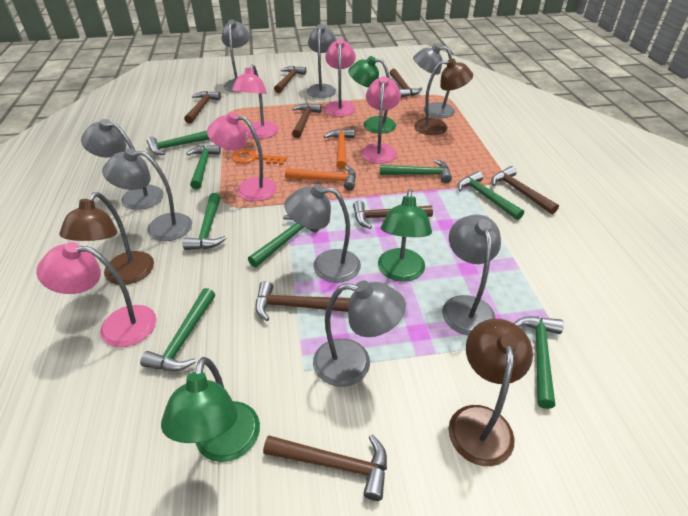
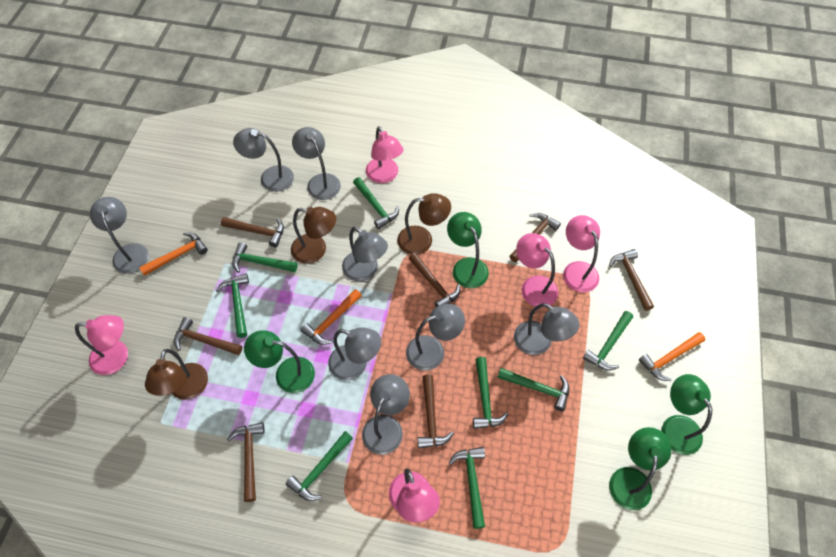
brown hammer: [184,91,221,124] [255,281,350,321] [263,435,387,501] [274,66,307,93] [292,103,322,138] [353,201,433,229] [390,69,422,98] [491,166,559,214] = 8 -> [174,317,242,355] [221,217,284,247] [227,422,265,502] [408,253,460,307] [418,374,454,449] [509,213,561,262] [609,249,654,311] = 7
green lamp: [161,357,260,462] [348,56,396,134] [378,189,432,282] = 3 -> [244,330,315,393] [447,212,489,288] [609,427,672,510] [661,374,712,455] = 4
orange hammer: [285,166,356,191] [324,129,355,170] = 2 -> [139,232,208,276] [301,289,362,345] [639,332,705,381] = 3
orange key: [232,149,287,165] = 1 -> none = 0

